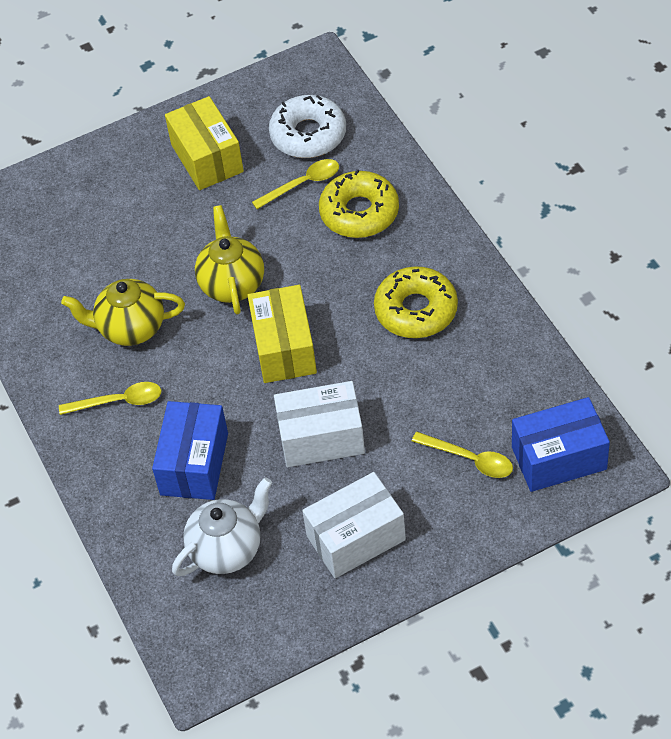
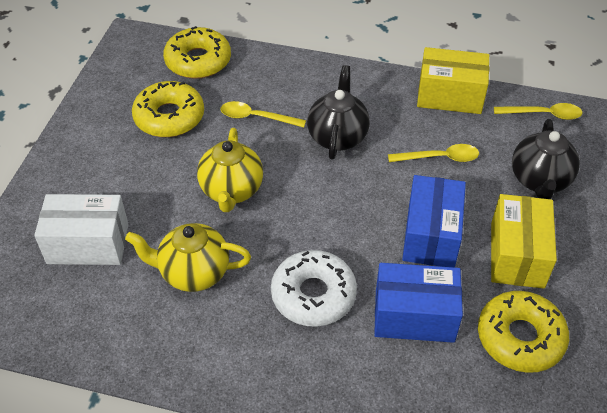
black teapot: none = 0 -> [307,65,370,160] [512,119,580,199] = 2
white box: [274,381,365,467] [302,472,406,578] = 2 -> [34,194,129,265] = 1
white teapot: [172,477,272,576] = 1 -> none = 0
yellow donut: [319,169,399,238] [374,266,458,338] = 2 -> [132,81,204,137] [163,26,231,79] [478,291,569,373] = 3

